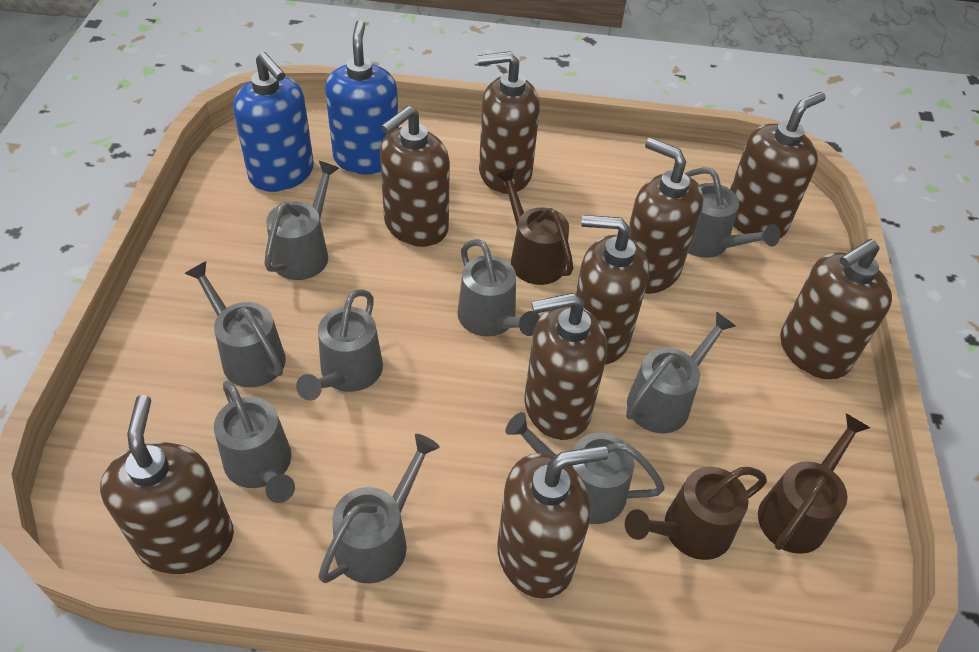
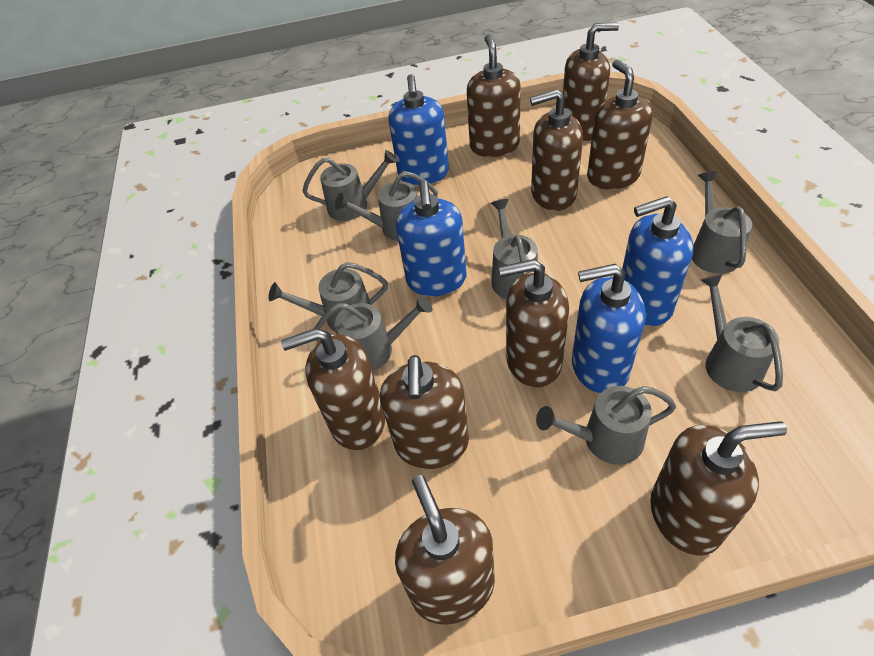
blue soap dispenser: [233,52,314,192] [325,20,399,174] = 2 -> [388,74,449,186] [396,180,466,296] [572,264,646,393] [622,196,693,326] = 4
brown watering can: [495,168,573,285] [625,467,767,560] [758,413,871,554] = 3 -> none = 0
grey watering can: [184,261,286,387] [214,380,295,503] [264,161,339,280] [296,289,383,401] [318,434,440,583] [457,239,540,337] [505,412,665,524] [626,311,736,433] [684,167,780,258] = 9 -> [268,262,388,332] [303,150,398,221] [315,295,432,371] [335,171,438,241] [491,199,538,299] [536,386,676,465] [692,171,752,274] [701,274,783,392] = 8

